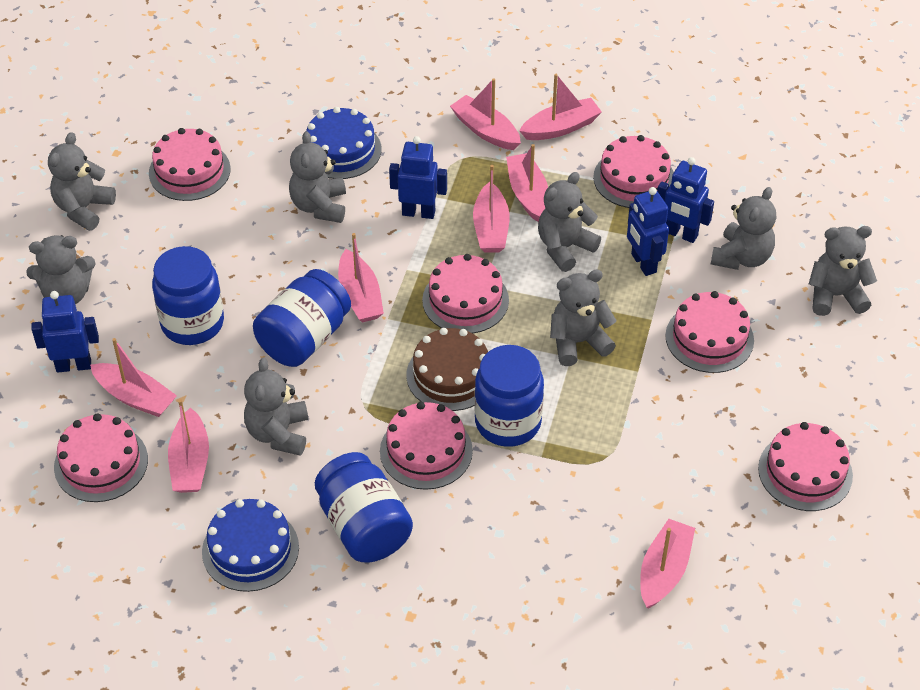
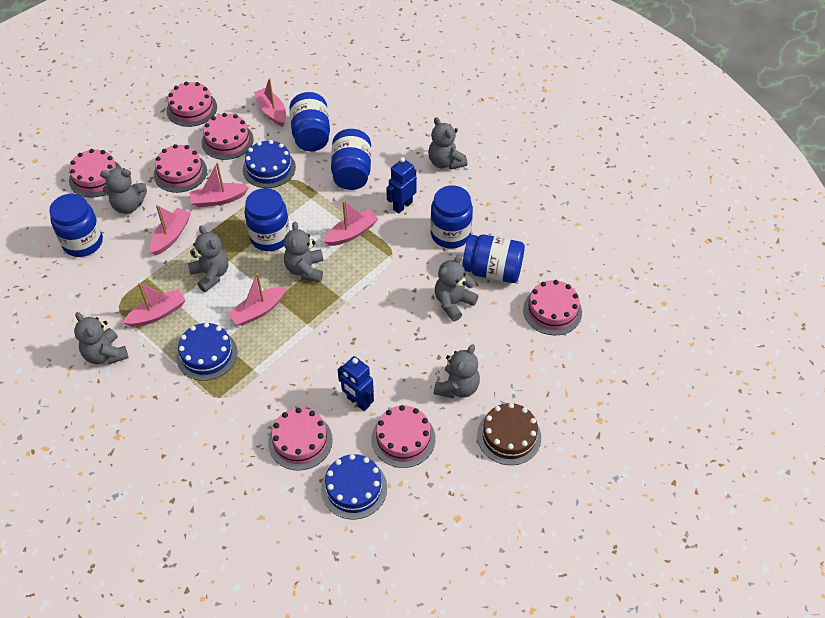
blue cake: [202,499,299,592] [302,107,382,179] = 2 -> [176,322,237,381] [243,140,296,188] [321,454,387,520] = 3
blue jar: [152,246,224,345] [253,269,351,367] [315,452,413,562] [474,345,544,447] = 4 -> [49,194,103,257] [244,188,290,251] [289,92,330,151] [331,129,371,190] [430,185,473,249] [462,234,525,283] = 6
blue robot: [31,291,99,372] [389,136,447,219] [627,187,669,276] [657,157,714,243] = 4 -> [338,356,374,411] [386,157,417,214] = 2
grey teddy bear: [26,235,95,304] [48,132,116,231] [244,358,308,456] [289,131,346,223] [538,172,601,272] [550,270,617,366] [711,187,776,270] [809,226,877,316] = 8 -> [74,312,129,364] [100,168,147,214] [188,226,229,292] [284,222,324,283] [428,117,467,170] [434,344,480,399] [435,254,478,321] = 7
pink boat: [90,338,177,417] [168,399,209,493] [338,233,384,323] [450,78,521,150] [473,165,510,253] [506,144,548,222] [519,74,602,140] [640,519,695,609] = 8 -> [123,283,186,327] [150,205,191,255] [189,162,249,207] [228,273,286,326] [254,78,286,127] [324,201,378,246] = 6

